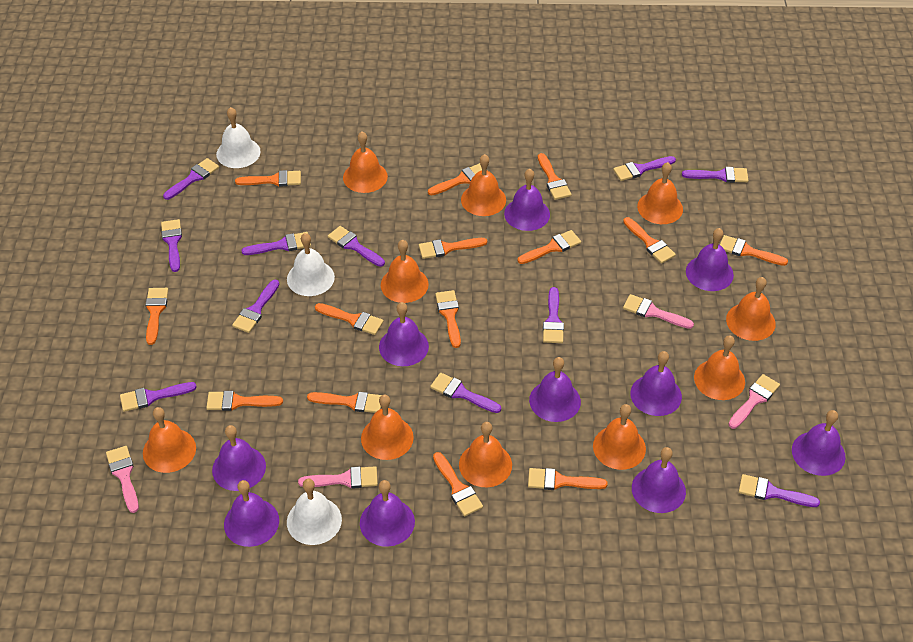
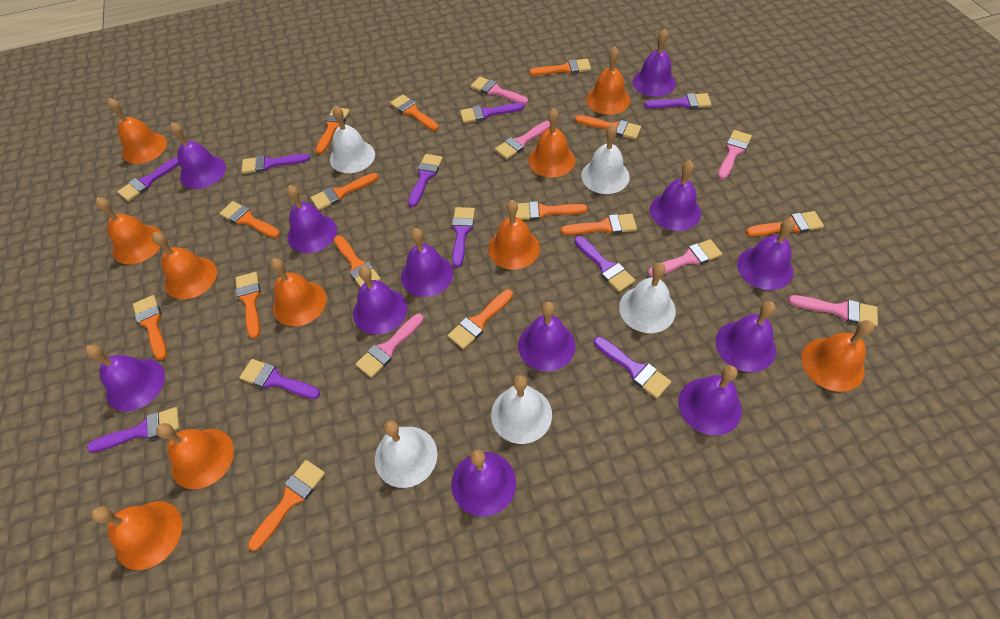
pink brush: [106,446,139,513] [298,466,378,489] [623,294,694,329] [728,374,780,429] = 4 -> [355,314,424,378] [470,76,528,105] [495,121,550,159] [648,239,722,277] [718,130,752,180] [788,295,878,327] = 6
purple bell: [212,425,266,491] [224,480,279,547] [360,480,415,547] [379,302,429,366] [504,169,550,231] [529,357,581,422] [630,351,682,416] [632,447,686,513] [686,228,734,291] [792,410,846,476] = 10 -> [85,345,165,411] [170,122,226,189] [286,185,337,253] [353,266,407,334] [401,228,453,297] [451,449,516,517] [518,302,576,371] [633,28,676,97] [650,160,701,231] [678,365,742,435] [715,301,776,372] [737,219,795,290] = 12
purple brush: [120,382,197,412] [161,219,182,272] [163,158,219,200] [232,279,279,333] [242,232,311,255] [328,226,385,267] [430,373,501,413] [543,287,564,343] [613,156,676,181] [682,167,748,183] [739,474,820,507] = 11 -> [87,407,180,452] [117,157,179,201] [239,359,320,399] [242,154,310,174] [408,154,443,207] [452,207,475,268] [460,103,524,123] [575,236,635,292] [594,336,671,399] [644,93,712,109] = 10
white bell: [216,107,261,168] [287,233,335,296] [287,479,342,545] = 3 -> [330,106,375,173] [375,421,438,488] [491,375,552,444] [581,124,630,194] [619,263,676,333] = 5

